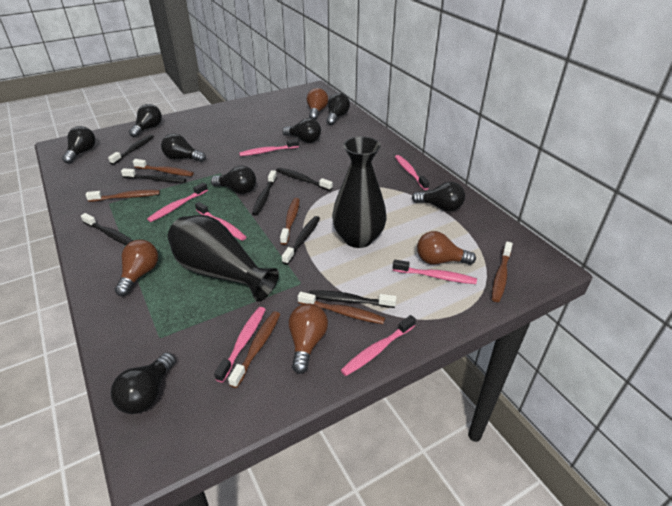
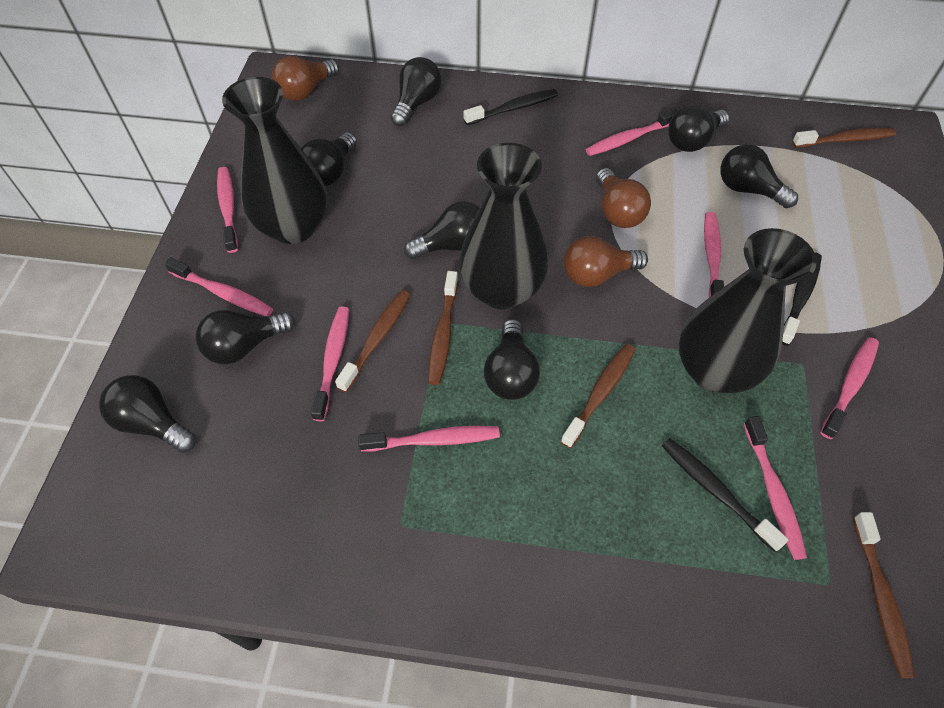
black toothbrush: [81,213,133,245] [108,134,154,165] [121,168,186,183] [252,170,277,216] [276,168,333,191] [282,216,320,265] [309,290,397,308] = 7 -> [464,89,558,125] [662,438,789,552] [782,252,822,346] = 3
black vase: [168,215,279,302] [332,136,387,248] = 2 -> [222,77,327,244] [459,143,548,309] [679,228,817,393] = 3
brown light bulb: [115,240,158,296] [289,303,328,374] [307,88,328,120] [417,231,476,265] = 4 -> [272,56,339,101] [564,236,648,287] [596,168,651,228] = 3
brown toothbrush: [86,190,160,202] [133,159,194,176] [228,311,280,388] [280,198,300,245] [298,292,385,324] [492,242,513,302] = 6 -> [335,290,410,392] [428,271,458,385] [561,344,635,448] [792,128,896,148] [853,512,915,678] = 5
pink toothbrush: [147,182,208,222] [195,202,246,241] [214,307,266,383] [239,139,299,156] [341,315,416,376] [393,260,477,284] [395,155,430,190] = 7 -> [164,257,273,316] [217,167,238,253] [310,306,349,421] [358,426,500,452] [586,108,678,156] [704,212,724,298] [744,416,807,560] [820,337,879,439] = 8

